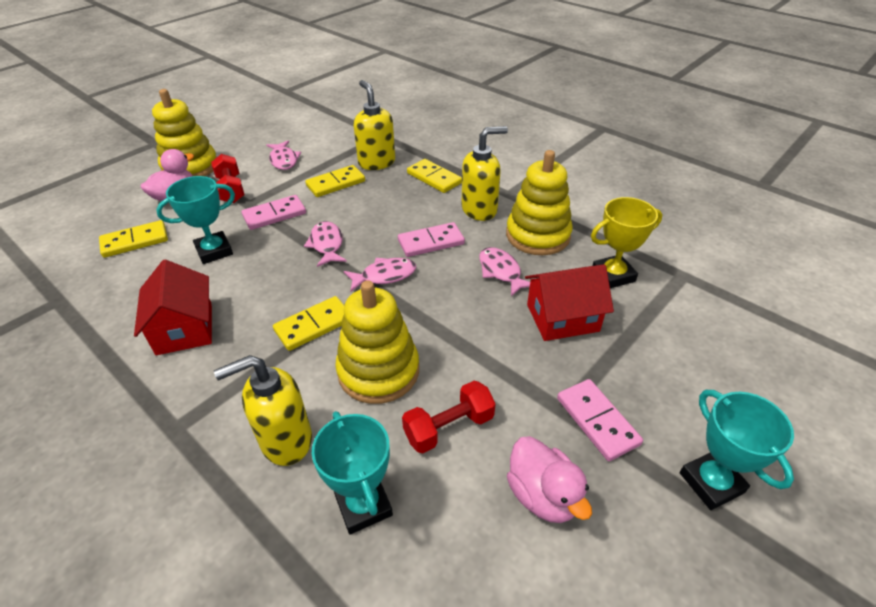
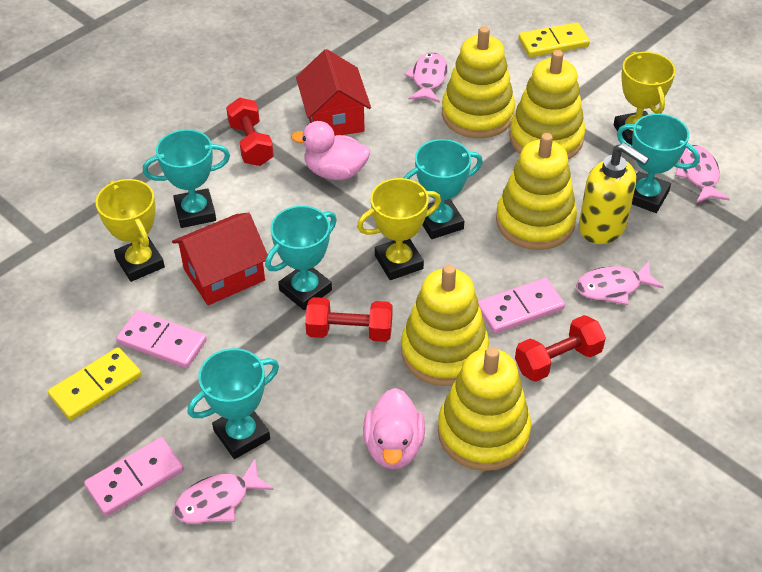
red dumbbell: [211,154,244,203] [402,381,495,453] = 2 -> [226,97,274,166] [305,297,392,342] [515,315,606,382] = 3
turquoise trophy: [156,176,235,264] [312,411,393,535] [680,390,794,510] = 3 -> [143,129,230,228] [188,348,279,459] [265,206,337,310] [404,139,483,239] [617,114,700,213] = 5
yellow domino: [99,220,168,258] [273,296,344,351] [305,165,365,197] [407,159,462,193] = 4 -> [48,347,141,420] [518,22,590,57] = 2
yellow soap dispenser: [214,355,312,466] [354,80,395,170] [461,126,508,221] = 3 -> [579,142,649,244] = 1
yellow stacking toy: [152,89,217,176] [335,280,419,404] [506,150,573,255] = 3 -> [401,264,489,386] [438,347,531,471] [442,26,515,138] [496,133,577,250] [509,50,585,159] = 5
yellow trophy: [591,197,663,288] = 1 -> [96,179,165,282] [357,178,441,280] [614,52,676,145] = 3

